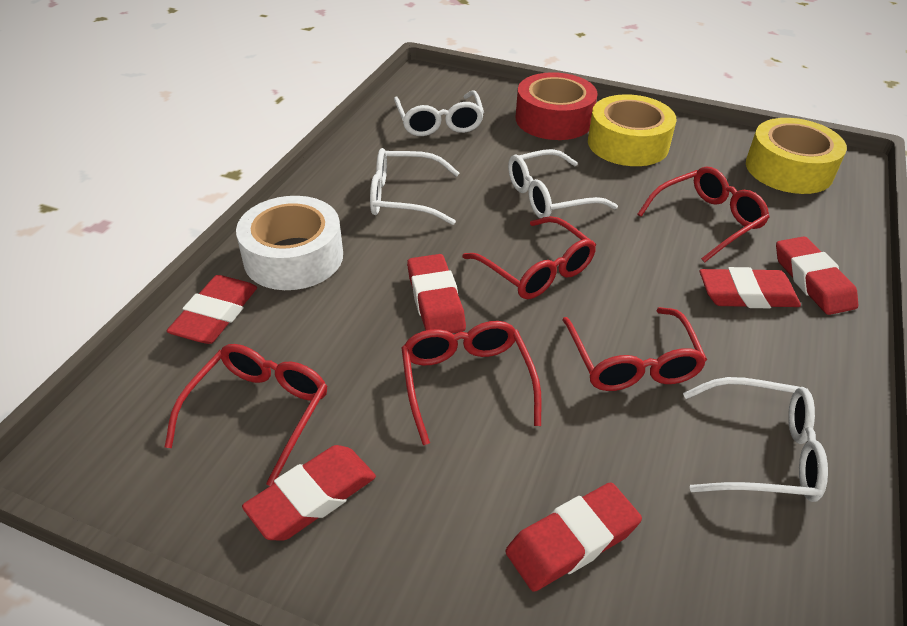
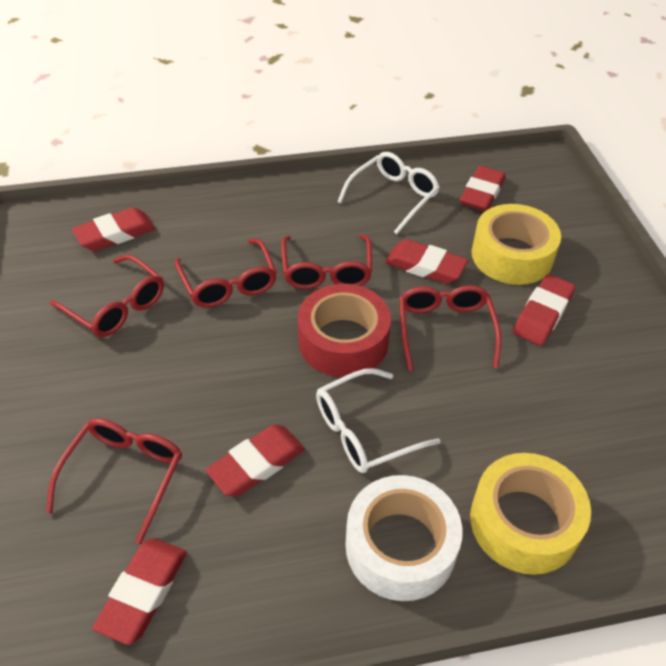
white glasses: [370,148,459,225] [394,90,484,136] [508,149,618,218] [683,377,828,502] = 4 -> [316,368,441,473] [337,152,440,234] = 2

